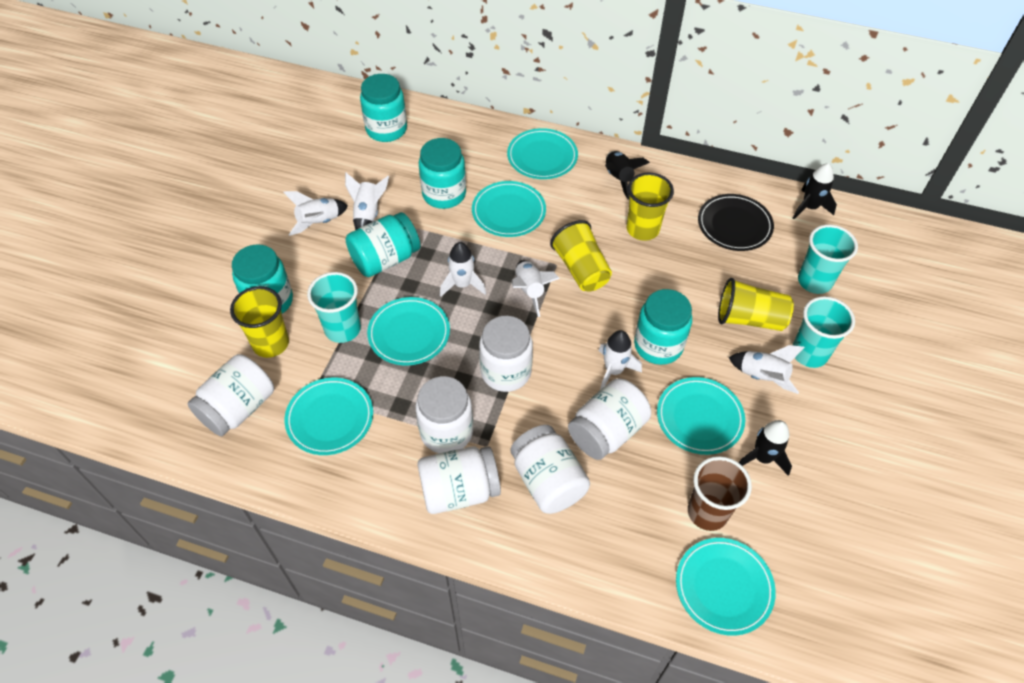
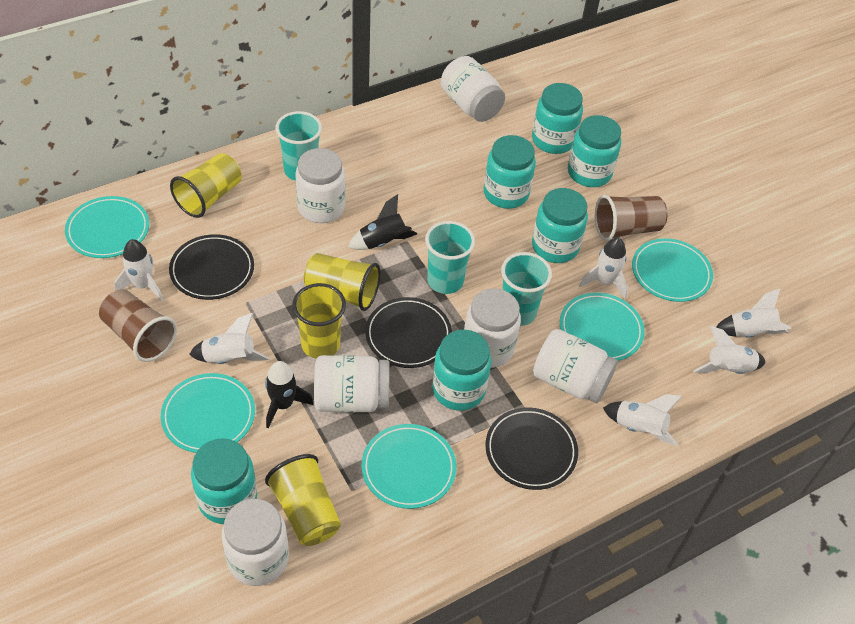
black plate: [698,194,774,251] = 1 -> [169,234,254,300] [365,297,452,368] [485,408,578,490] = 3
black rocket: [605,151,650,200] [739,420,792,476] [793,163,837,219] = 3 -> [265,361,314,428] [348,194,417,250] = 2
brown cup: [688,456,752,531] = 1 -> [99,289,177,362] [595,195,667,241] = 2
turquoise jar: [232,244,293,314] [346,212,420,277] [360,74,407,142] [419,138,466,209] [634,289,692,365] = 5 -> [191,438,257,524] [432,330,491,411] [483,135,536,209] [532,83,583,154] [532,188,588,263] [568,115,621,187] = 6
turquoise plate: [285,378,373,455] [367,297,450,366] [472,181,546,237] [507,128,578,179] [657,377,745,455] [676,538,776,636] = 6 -> [65,196,149,258] [161,373,255,453] [362,424,456,509] [560,292,645,361] [632,238,713,302] = 5

